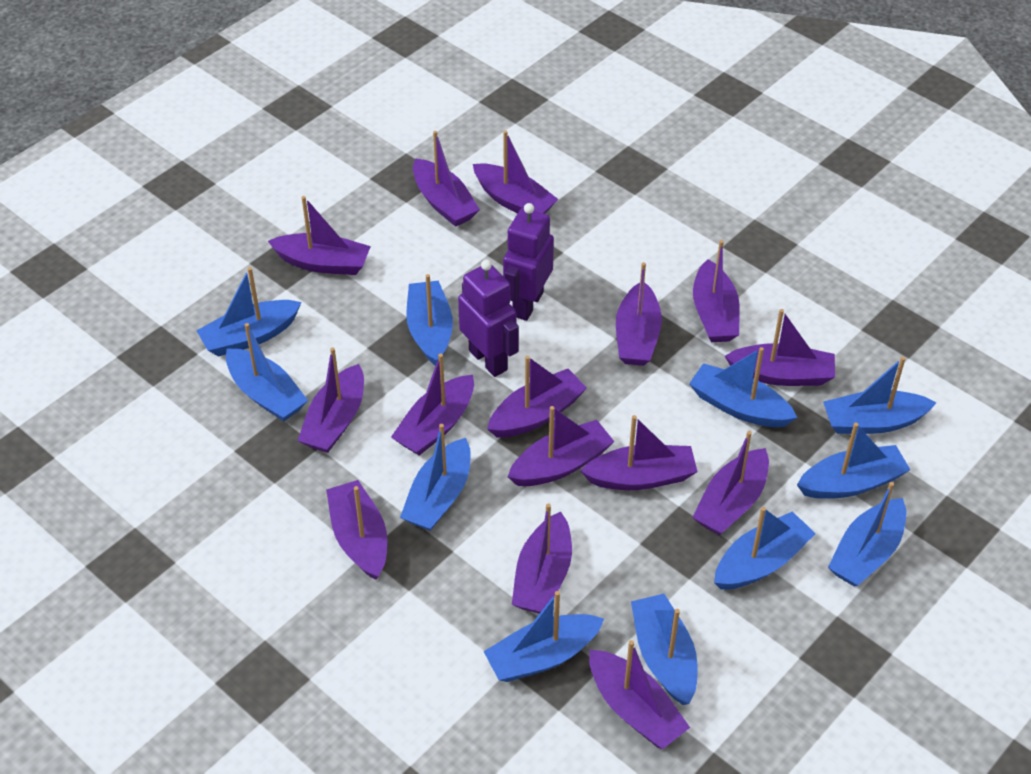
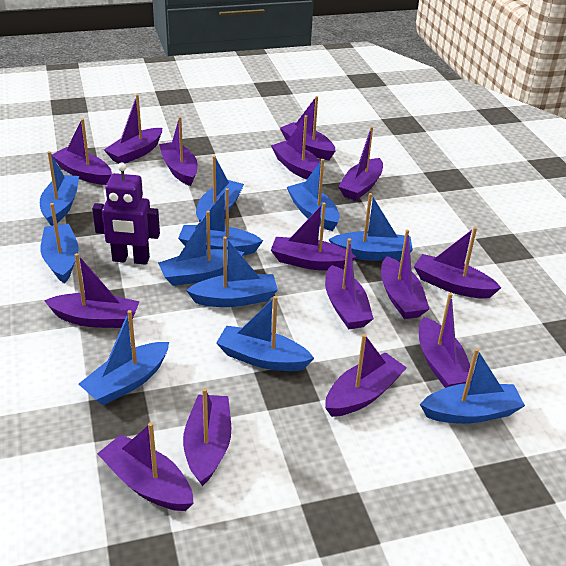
purple robot: [458,260,519,377] [503,203,554,321] = 2 -> [92,163,160,265] = 1

